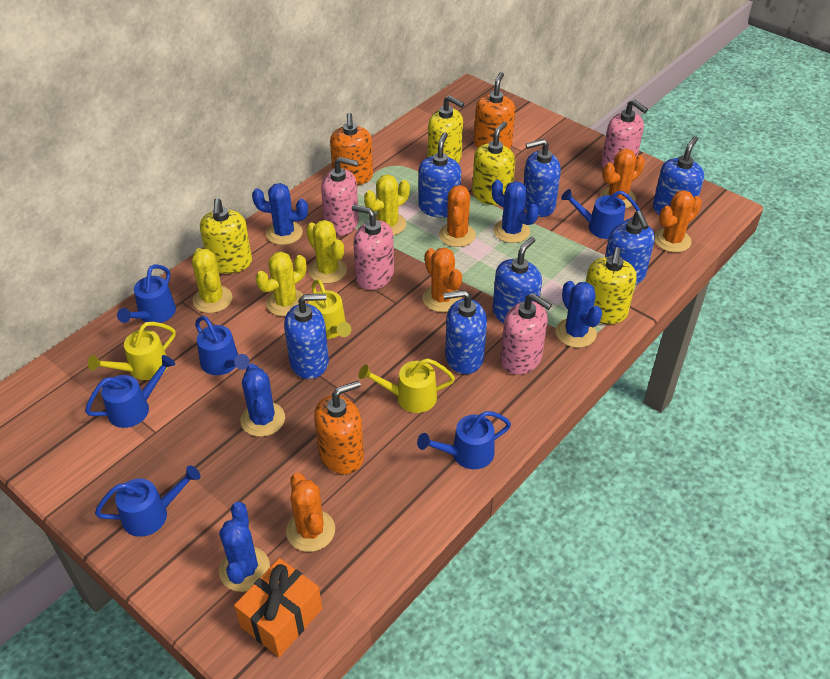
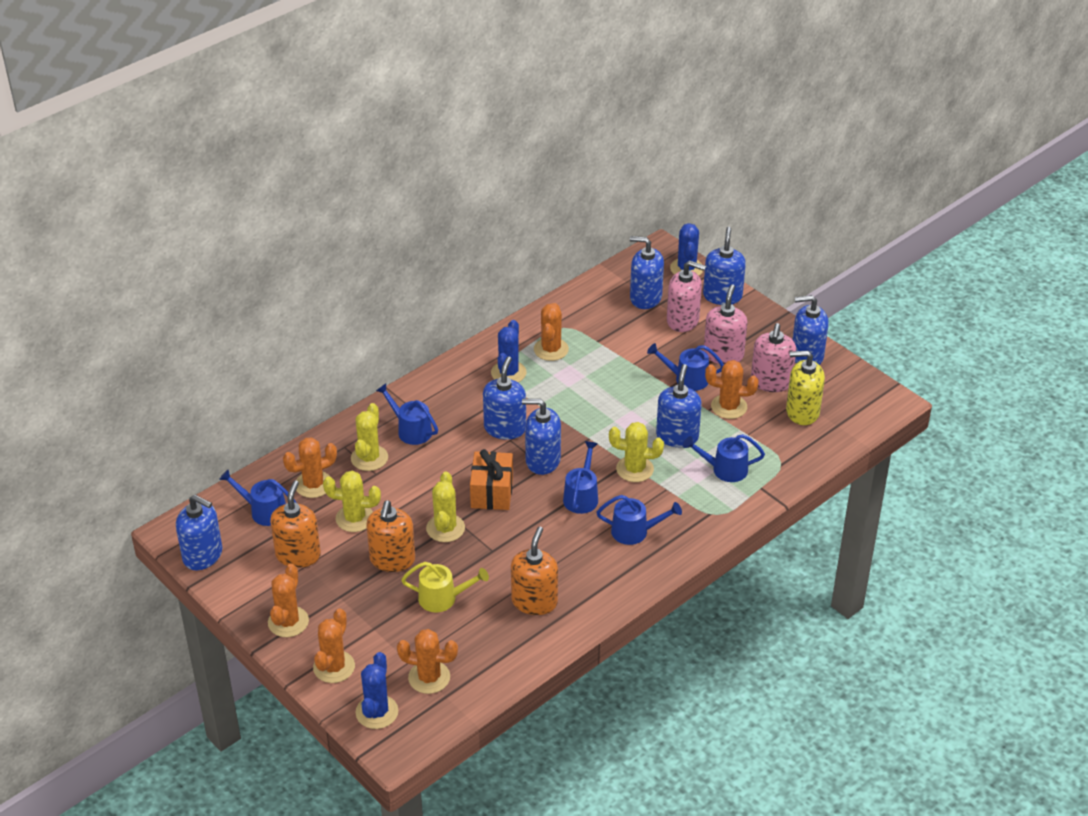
blue cactus: [219,502,270,592] [241,364,285,437] [252,183,308,245] [492,180,539,243] [556,281,602,348] = 5 -> [355,652,398,729] [491,320,527,382] [670,223,703,276] = 3
orange cactus: [286,473,335,552] [422,248,462,312] [439,185,476,247] [600,149,645,209] [655,190,702,253] = 5 -> [268,564,309,637] [283,437,337,498] [313,608,355,683] [397,629,458,694] [534,303,569,361] [705,360,759,419] = 6
pink soap dispenser: [321,157,359,236] [352,205,394,290] [500,293,552,375] [601,99,648,168] = 4 -> [667,261,706,332] [704,284,747,365] [751,323,796,392] = 3
yellow soap dispenser: [200,198,252,274] [428,95,464,163] [472,121,515,205] [586,247,637,324] = 4 -> [786,351,825,425] = 1
yellow watering can: [88,322,176,380] [308,279,351,339] [358,358,455,413] = 3 -> [401,562,489,612] = 1

